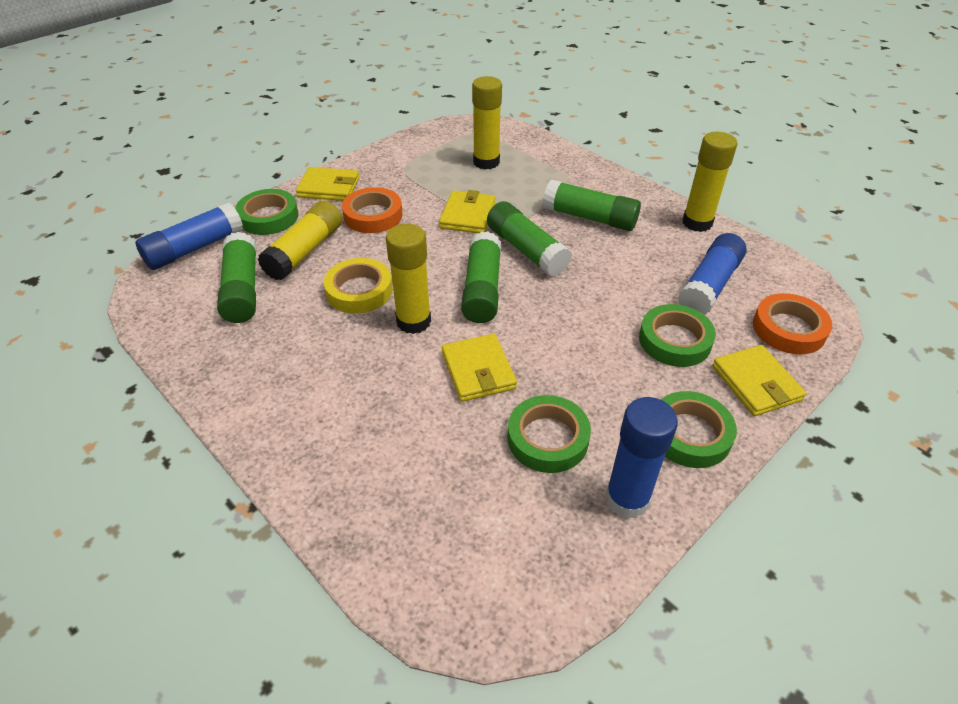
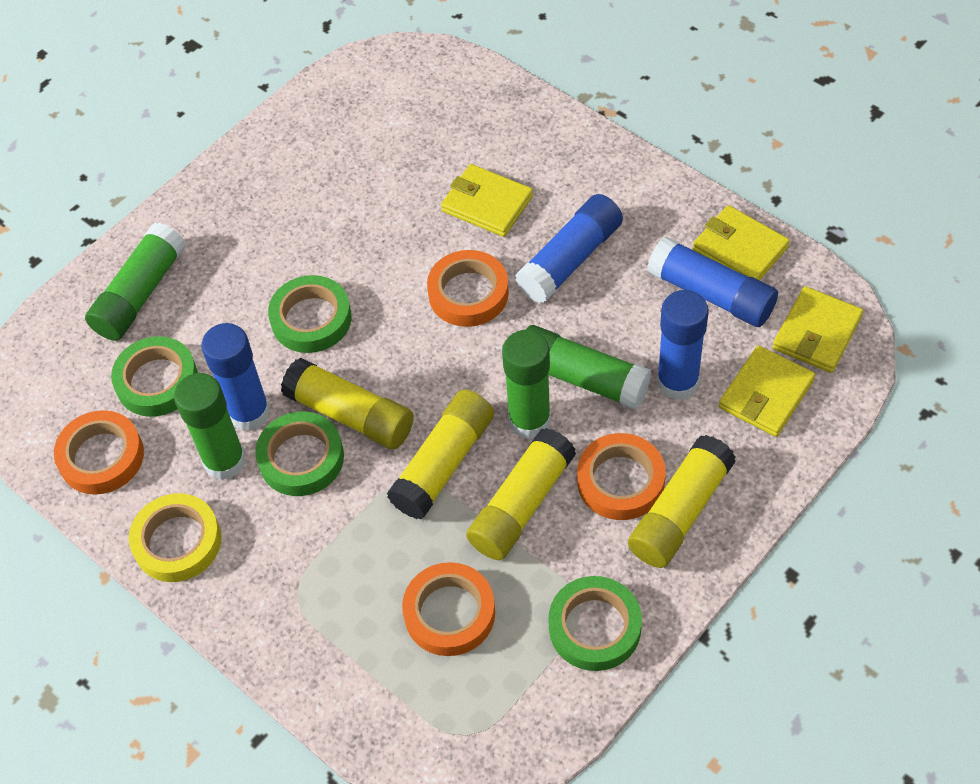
blue glue stick: [135,202,243,270] [605,397,678,519] [678,233,746,315] = 3 -> [201,323,270,431] [515,194,623,303] [647,236,778,327] [657,290,709,400] = 4
orange tape: [342,187,402,233] [753,293,832,354] = 2 -> [54,410,144,494] [402,562,495,656] [427,250,509,327] [577,433,666,520] = 4

